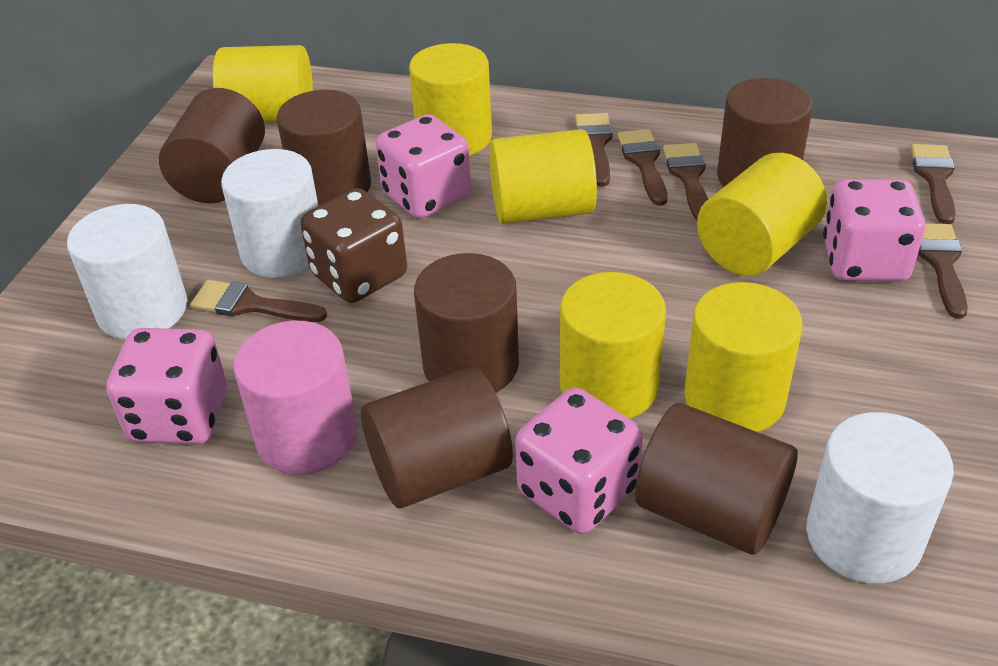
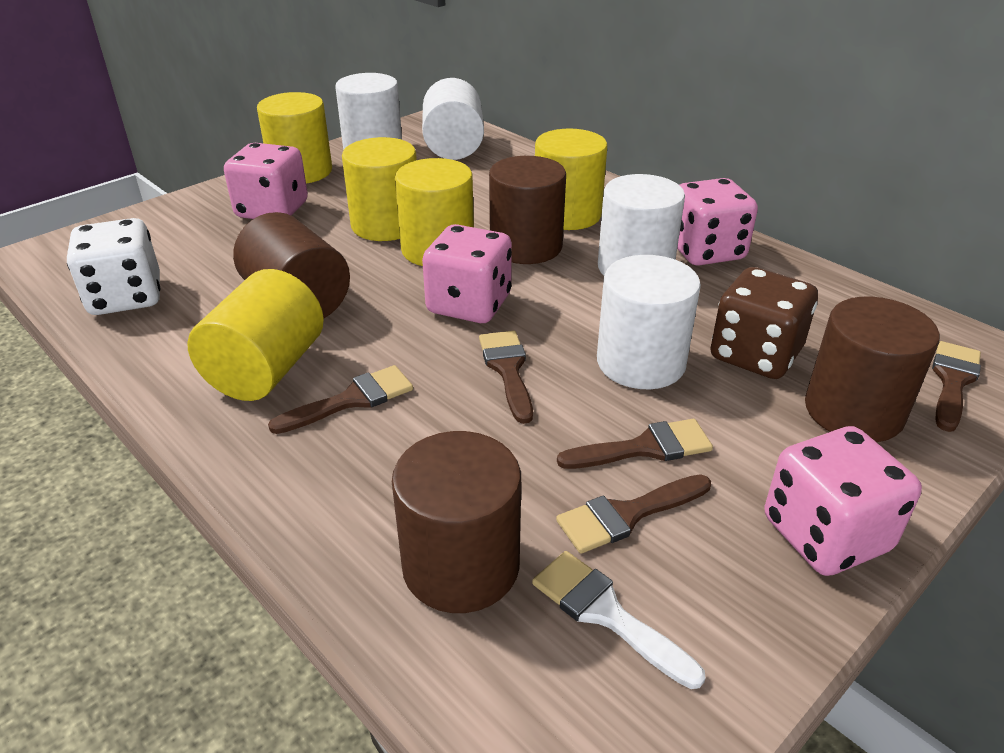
brown brush: [190,280,327,322] [575,113,613,187] [618,129,667,206] [663,143,708,220] [911,144,956,224] [918,223,968,319] = 6 -> [268,365,413,434] [479,331,533,424] [556,474,711,554] [557,419,713,469] [932,341,981,432] = 5
brown cylinder: [159,88,265,203] [277,90,371,206] [361,367,513,508] [414,253,519,393] [635,403,798,555] [717,78,813,187] = 6 -> [233,212,350,318] [392,431,521,613] [489,156,566,264] [805,297,940,442] = 4
pink cylinder: [234,321,357,475] = 1 -> none = 0
white brush: none = 0 -> [532,551,706,689] = 1
white cylinder: [67,204,187,340] [221,149,318,278] [806,412,954,584] = 3 -> [335,73,402,150] [422,78,484,160] [597,255,701,389] [598,174,685,276] = 4
white dice: none = 0 -> [67,218,160,315] = 1
yellow cylinder: [213,45,313,123] [409,43,492,156] [489,129,597,224] [560,272,666,419] [684,282,803,432] [697,153,827,276] = 6 -> [187,269,324,401] [257,92,332,184] [342,137,417,241] [395,158,474,266] [535,128,608,230] = 5

